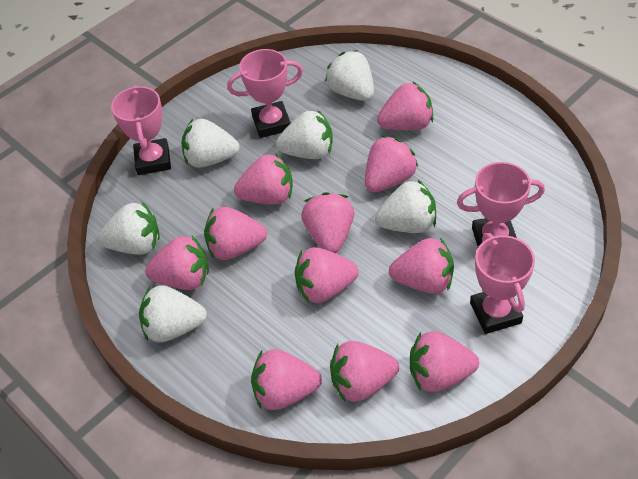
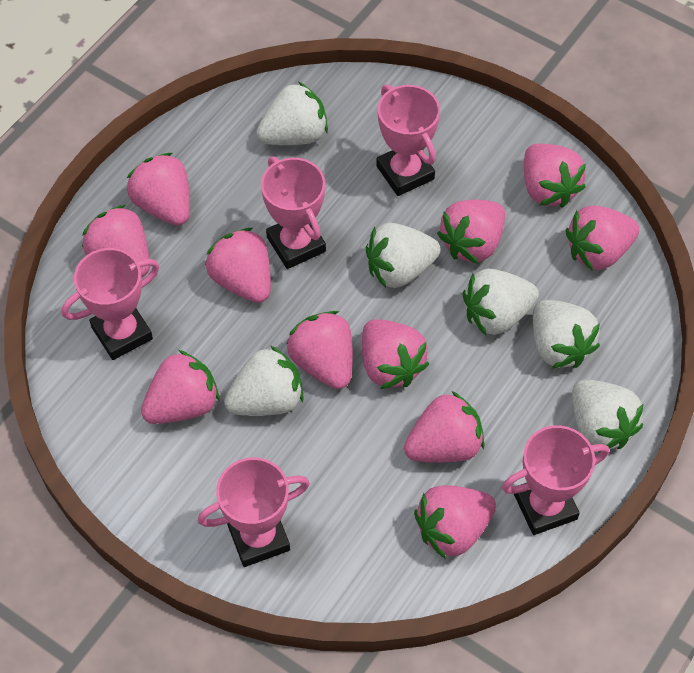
pink trophy: [111,85,171,175] [227,49,303,138] [457,162,545,247] [470,233,535,334] = 4 -> [62,248,159,360] [198,457,310,567] [261,156,326,269] [376,84,440,196] [502,425,609,535] = 5

